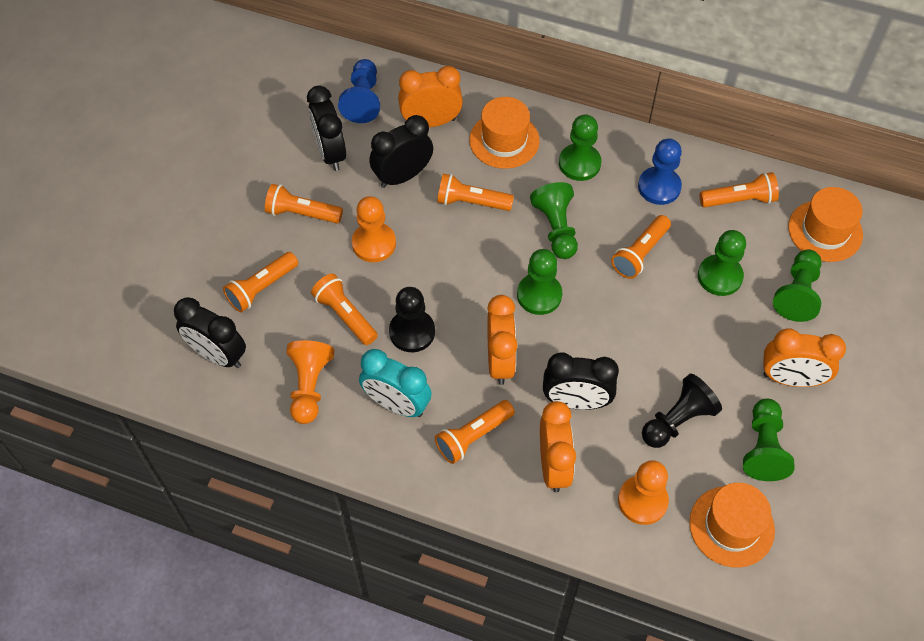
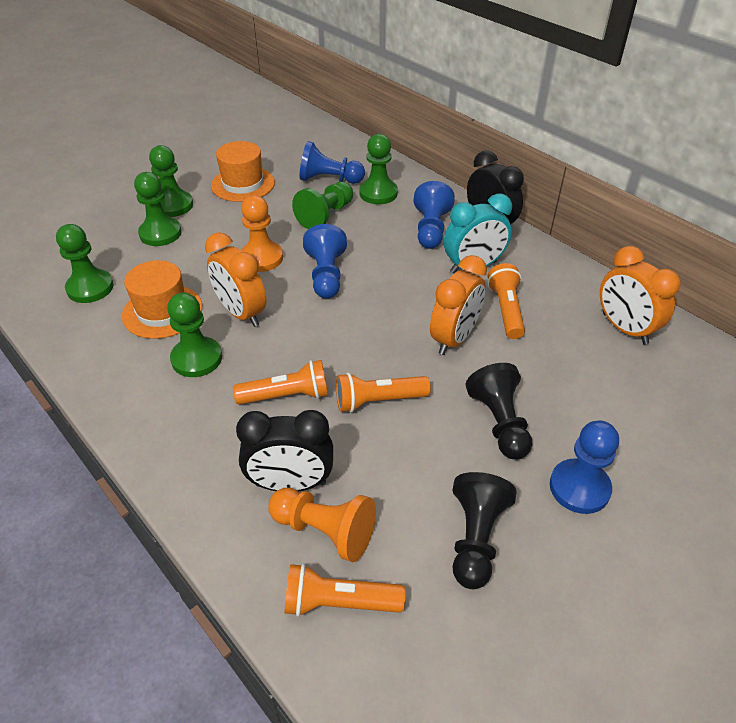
black clock: [174,297,246,368] [307,86,346,171] [369,115,433,188] [543,353,619,410] = 4 -> [236,410,333,491] [467,150,524,224] = 2
blue pawn: [338,59,380,123] [638,138,682,205] = 2 -> [300,141,365,184] [303,224,347,299] [414,181,455,249] [550,421,619,514] = 4
orange clock: [398,66,463,127] [487,295,517,385] [540,401,576,492] [763,328,846,387] = 4 -> [205,232,266,327] [430,255,487,355] [600,246,681,344] = 3
orange flashlight: [223,252,298,312] [265,184,343,223] [311,273,378,345] [435,400,515,464] [437,174,514,211] [611,215,671,279] [700,172,779,208] = 7 -> [233,360,328,405] [285,563,405,617] [336,373,431,413] [487,263,525,339] = 4
orange hat: [469,97,540,169] [689,483,775,568] [788,187,863,262] = 3 -> [122,260,202,339] [211,141,275,202] = 2
orange pawn: [286,340,335,424] [352,196,396,262] [618,460,669,525] = 3 -> [241,195,283,272] [268,488,376,562] = 2

